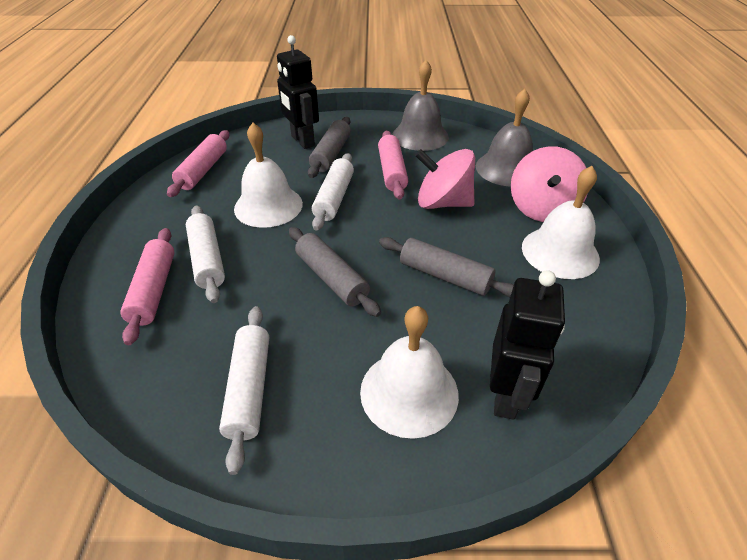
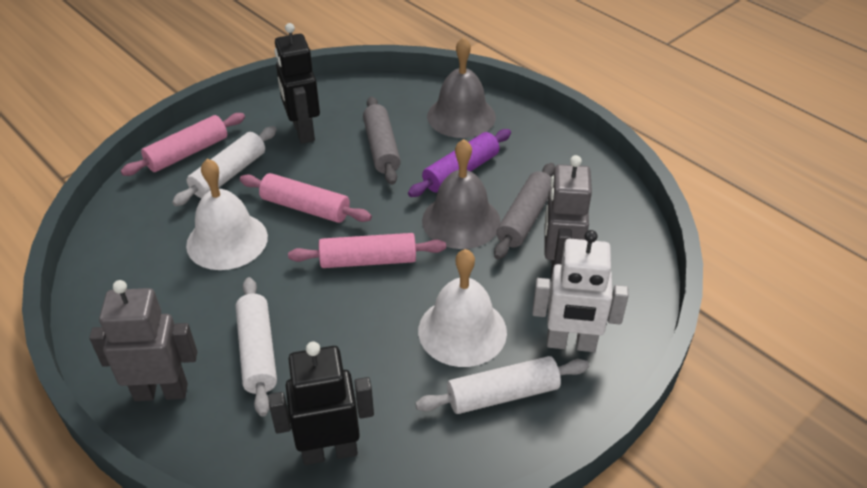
grey robot: none = 0 -> [89,280,197,401] [545,155,592,280] = 2
grey rolling pin: [289,227,381,317] [308,117,351,178] [379,237,514,297] = 3 -> [363,97,401,185] [494,163,555,260] = 2
pink spinning top: [415,149,475,209] [511,146,587,222] = 2 -> none = 0
purple rolling pin: none = 0 -> [408,129,511,197] = 1
white bell: [234,123,303,228] [360,306,459,439] [522,166,600,279] = 3 -> [186,159,268,270] [418,249,507,367] = 2
white robot: none = 0 -> [532,230,629,352] = 1

